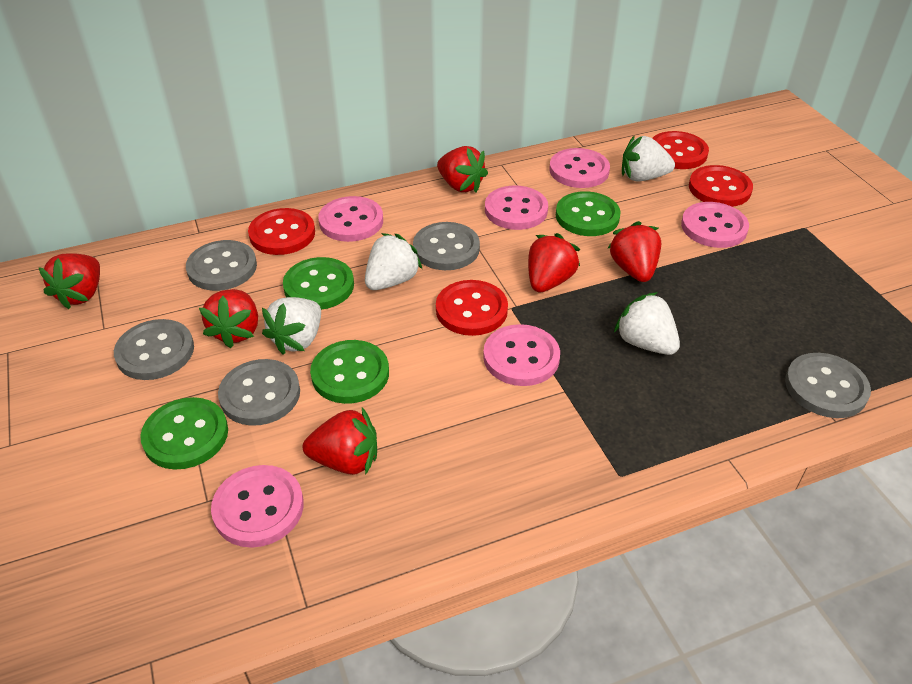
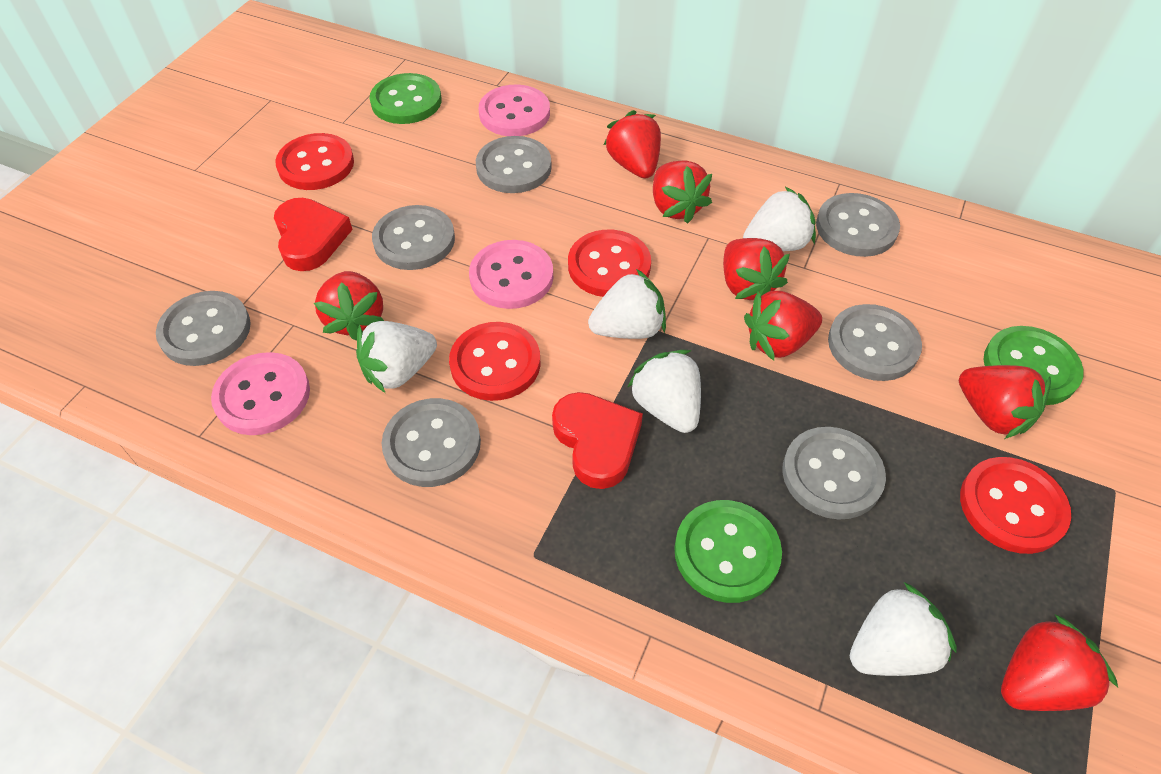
green button: [140,397,228,470] [283,257,354,310] [310,340,389,404] [556,191,621,236] = 4 -> [370,73,442,124] [674,500,782,603] [984,326,1084,405] = 3
grey button: [114,319,194,380] [186,240,257,291] [218,359,300,426] [413,222,480,270] [785,353,871,418] = 5 -> [156,291,251,366] [372,205,455,270] [382,398,481,487] [476,136,552,193] [782,427,886,520] [816,193,900,257] [828,304,922,381] = 7
pink button: [211,465,304,548] [318,196,383,242] [483,324,560,386] [485,186,548,230] [549,148,610,188] [681,202,749,248] = 6 -> [211,352,310,435] [469,240,553,309] [478,85,550,136] = 3
red heart: none = 0 -> [274,198,353,271] [552,392,643,489] = 2
red strawberry: [38,254,100,309] [199,289,258,348] [303,407,377,475] [437,146,488,193] [528,233,580,292] [608,221,661,282] = 6 -> [314,271,384,341] [604,110,661,178] [653,160,712,224] [723,238,790,300] [744,291,822,361] [959,365,1051,439] [1001,614,1118,711] = 7
white strawberry: [262,297,321,355] [365,233,423,290] [614,292,680,355] [622,135,675,181] = 4 -> [356,321,437,393] [588,269,666,339] [627,350,701,433] [743,187,816,251] [850,582,956,676] = 5

